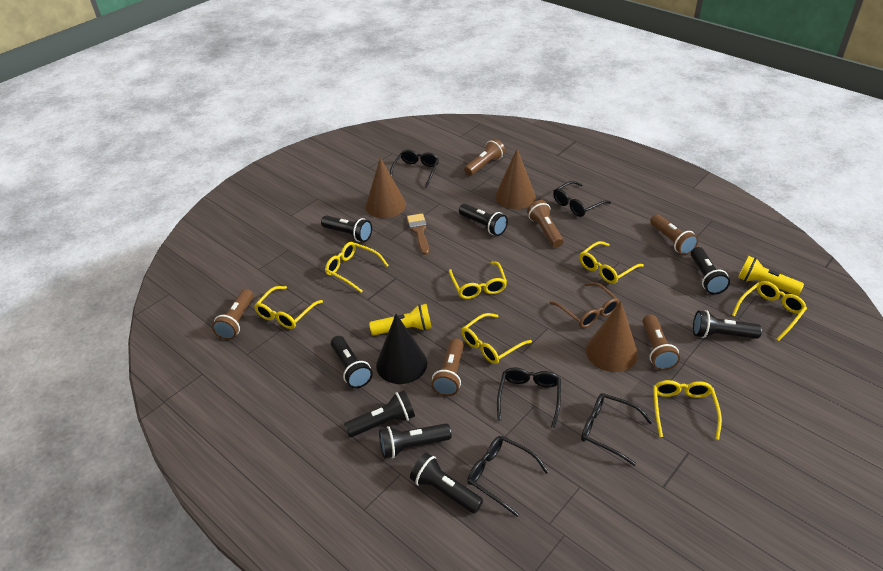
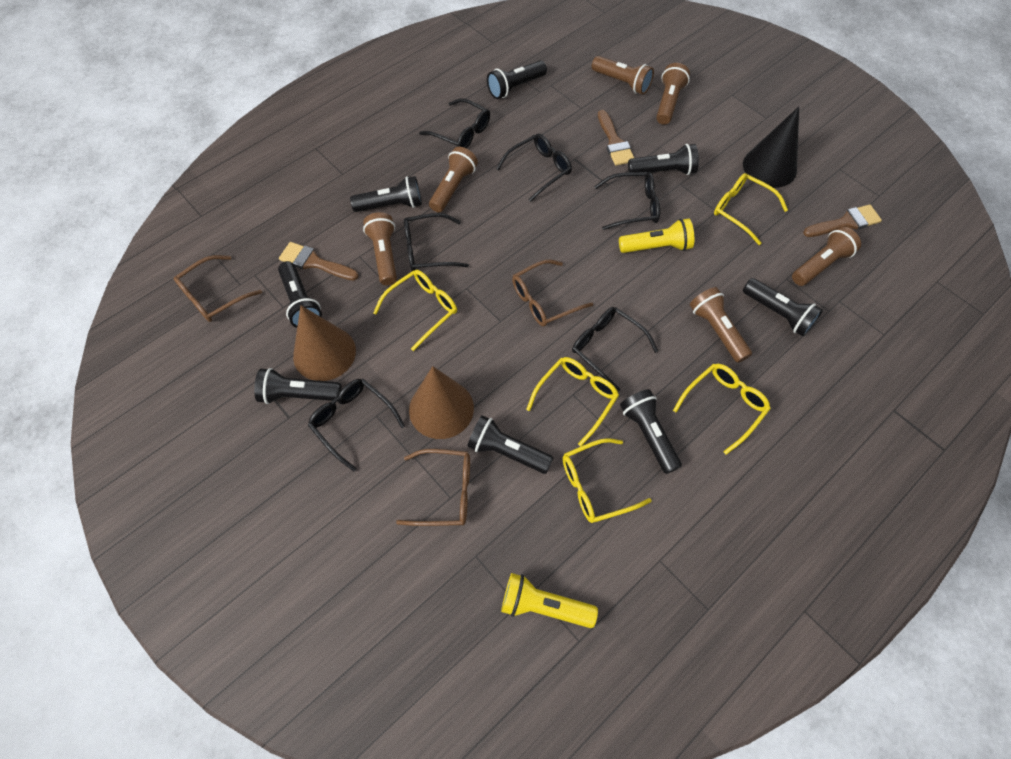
black glasses: [390,150,439,188] [467,436,549,517] [497,367,561,428] [553,181,611,217] [581,393,652,466] = 5 -> [308,379,405,472] [404,213,469,271] [419,98,490,149] [496,134,572,202] [572,307,658,392] [594,172,660,230] = 6
brown brush: [407,214,429,255] = 1 -> [279,242,359,281] [598,110,634,166] [803,204,882,237] = 3
brown cone: [365,157,406,218] [495,149,536,209] [586,302,638,372] = 3 -> [293,305,356,381] [409,366,474,439] = 2
brown glasses: [550,282,620,328] = 1 -> [174,255,262,322] [396,449,470,526] [512,259,593,326] = 3
yellow glasses: [254,286,323,329] [325,242,389,293] [449,261,507,299] [461,313,532,364] [580,241,644,284] [653,380,722,440] [732,281,807,341] = 7 -> [373,270,457,351] [526,357,619,446] [563,438,652,523] [673,364,771,455] [714,173,788,245] = 5

